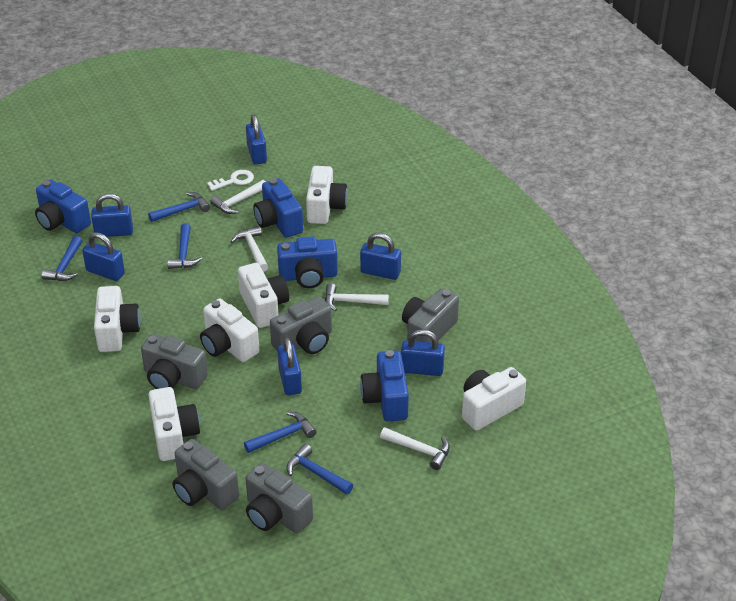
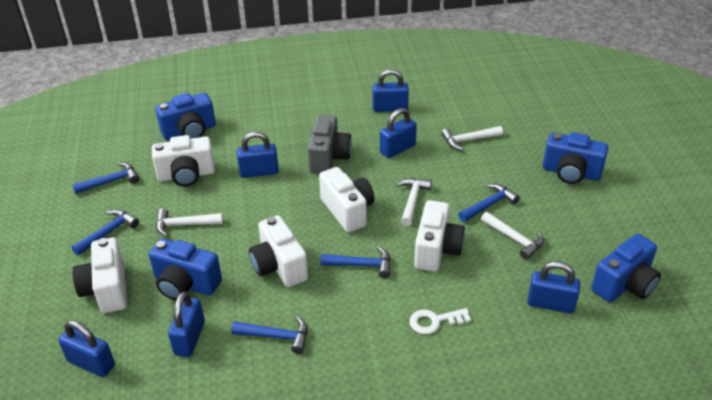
grey camera: [141,334,208,389] [173,439,239,510] [246,463,313,533] [270,296,332,354] [402,288,459,343] = 5 -> [308,115,352,174] = 1
white camera: [94,286,141,352] [148,387,200,461] [200,299,259,362] [238,263,289,328] [306,166,348,224] [462,367,526,431] = 6 -> [72,237,127,313] [152,135,215,187] [249,215,308,287] [319,167,375,233] [414,200,465,272] = 5

